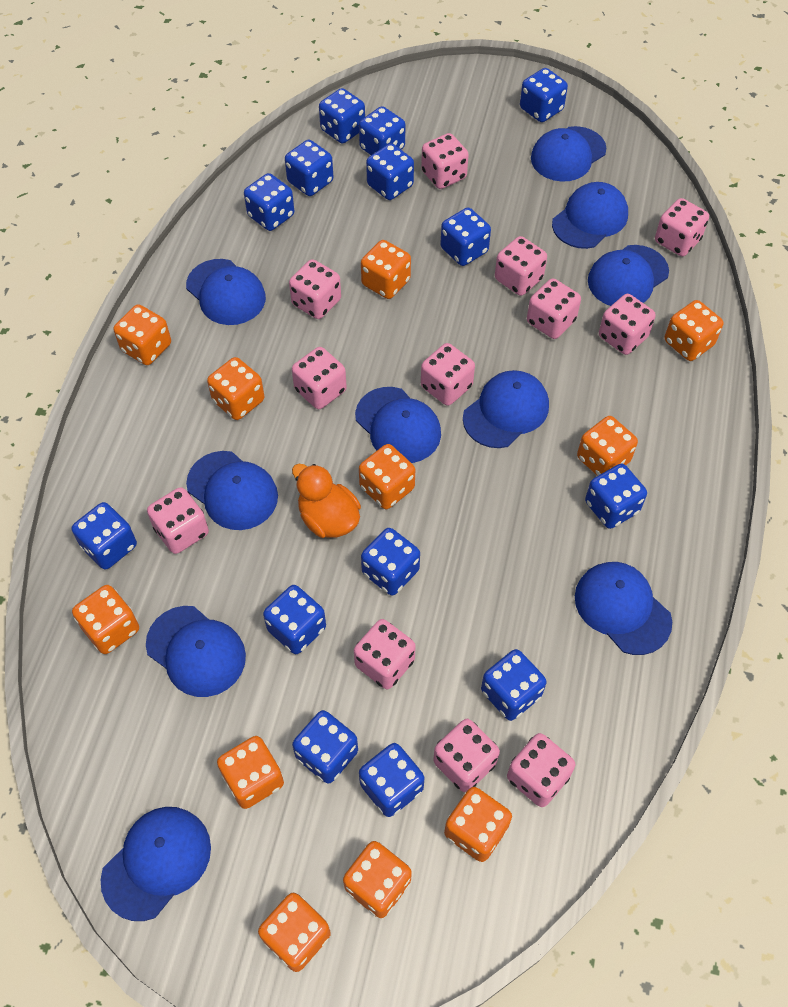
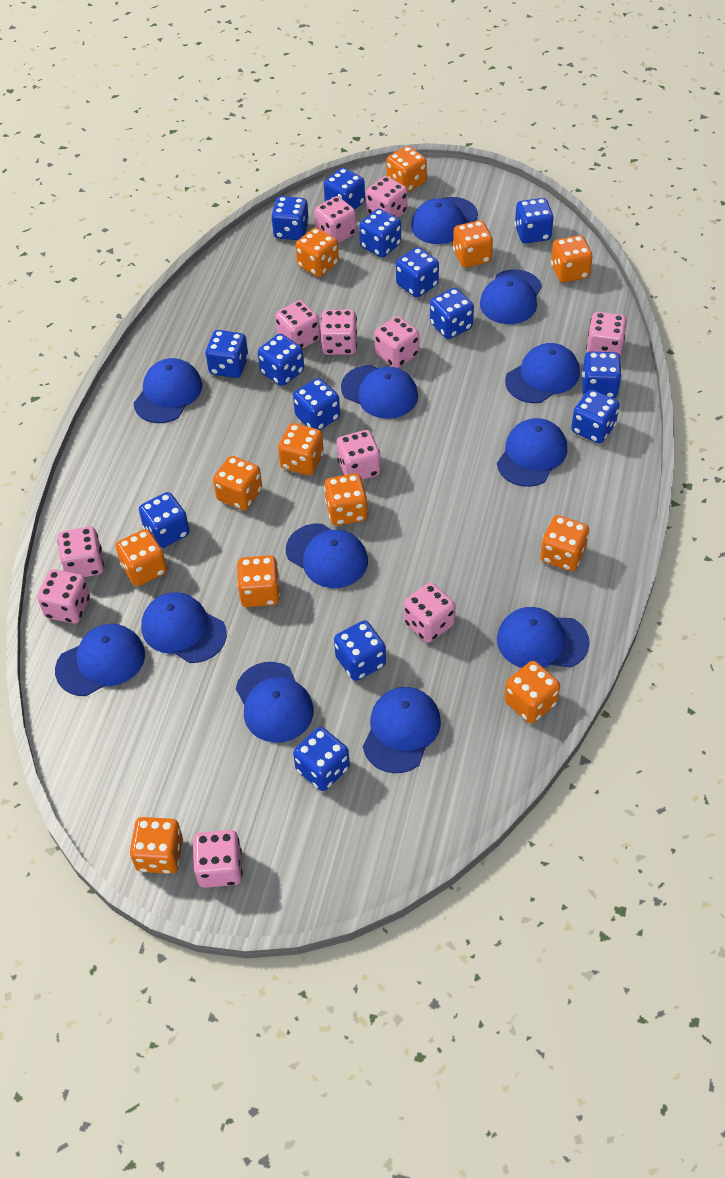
blue cap: [101,807,211,921] [146,606,246,697] [186,259,266,325] [186,451,278,530] [355,387,441,463] [463,370,549,448] [531,126,606,182] [552,182,628,249] [575,562,672,655] [588,245,669,306] = 10 -> [55,624,145,696] [134,358,202,423] [141,592,227,663] [236,662,314,743] [286,524,368,588] [341,365,418,419] [363,687,441,773] [411,197,478,244] [480,269,542,324] [497,418,567,487] [497,607,590,668] [505,343,580,403] = 12
orange dice: [72,585,139,654] [114,304,171,365] [207,357,264,420] [217,736,284,809] [258,893,331,972] [343,841,412,918] [359,444,415,509] [361,240,411,299] [444,787,512,862] [577,416,638,476] [664,300,724,361] = 11 -> [116,529,167,586] [130,817,183,874] [213,456,262,510] [237,555,280,607] [278,423,324,475] [295,228,339,277] [324,473,368,526] [386,146,427,193] [453,220,493,268] [504,661,560,723] [540,515,589,571] [551,235,593,283] = 12
orange duck: [292,464,361,538] = 1 -> none = 0
pink dice: [147,487,209,554] [289,259,341,319] [292,347,347,409] [354,619,416,689] [421,133,469,189] [421,343,475,406] [433,719,500,792] [495,236,547,296] [507,733,576,807] [527,278,581,339] [599,294,656,355] [655,198,709,257] = 12 -> [37,569,90,624] [57,526,104,577] [193,830,242,888] [275,300,320,349] [314,196,357,243] [320,310,357,355] [337,430,381,480] [366,176,407,218] [374,316,419,368] [404,582,455,643] [586,312,627,357] = 11

